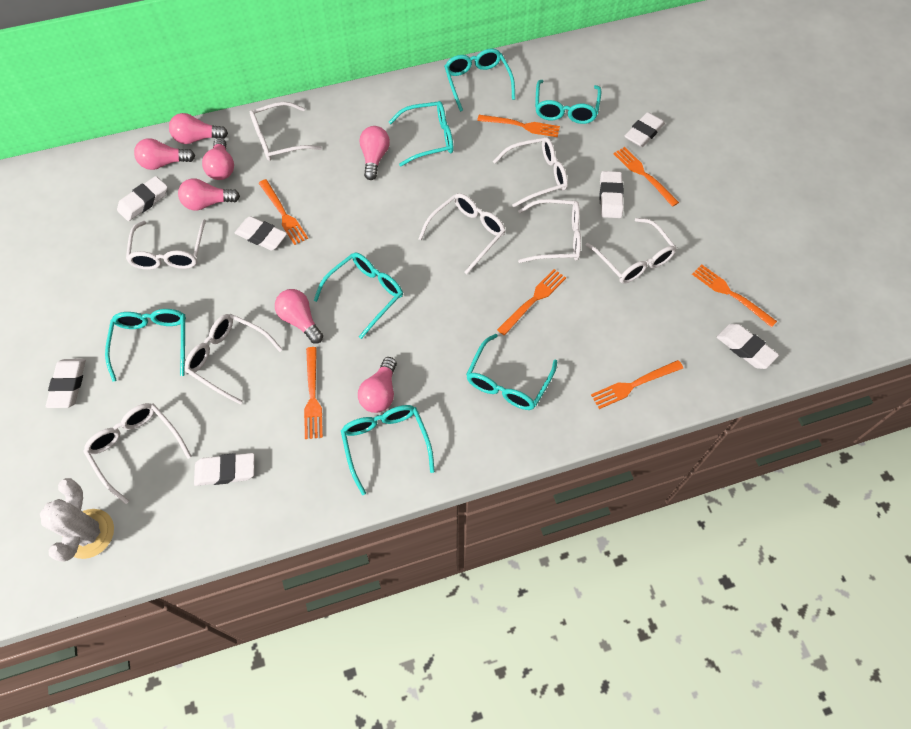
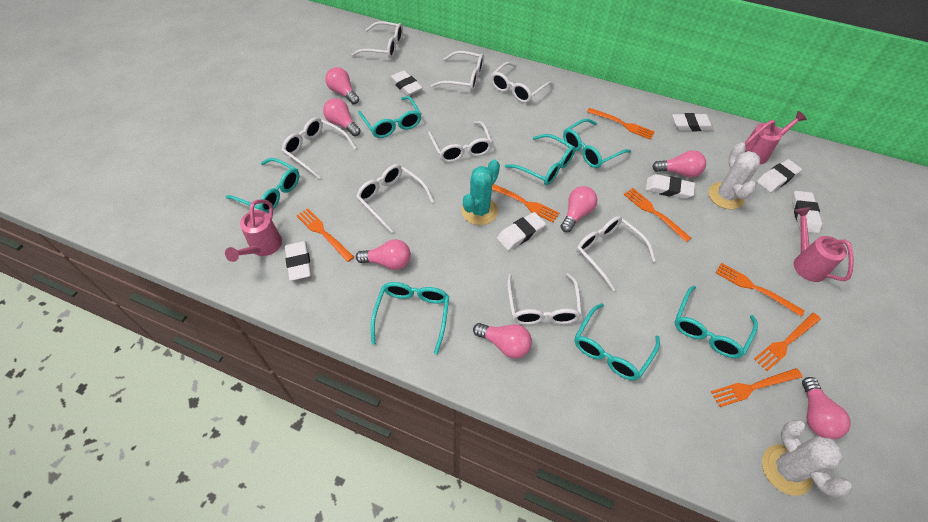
pink watering can: none = 0 -> [225,199,282,262] [744,111,807,165] [794,207,854,282] = 3
turquoise cactus: none = 0 -> [461,160,500,225] = 1
white cactus: [40,478,114,561] = 1 -> [708,142,760,209] [762,419,852,497] = 2

